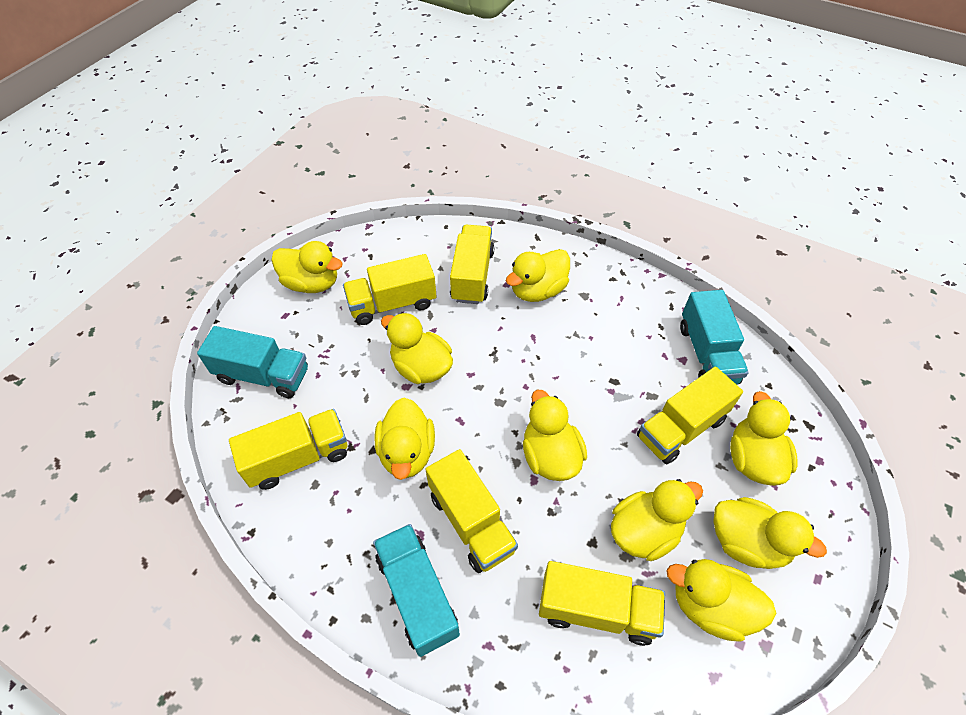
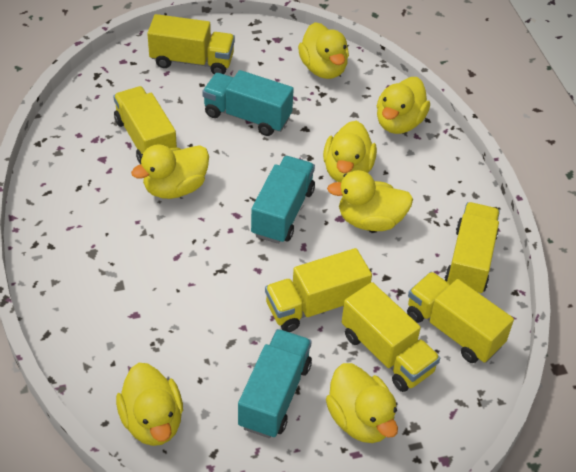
yellow duck: [271,241,343,293] [374,398,435,480] [381,313,453,384] [506,249,570,302] [523,390,587,481] [611,479,703,561] [666,559,777,641] [713,497,827,569] [730,391,798,486] = 9 -> [116,363,183,446] [131,144,209,199] [298,22,349,79] [323,121,377,182] [326,363,398,443] [327,170,413,231] [377,77,430,134] = 7

